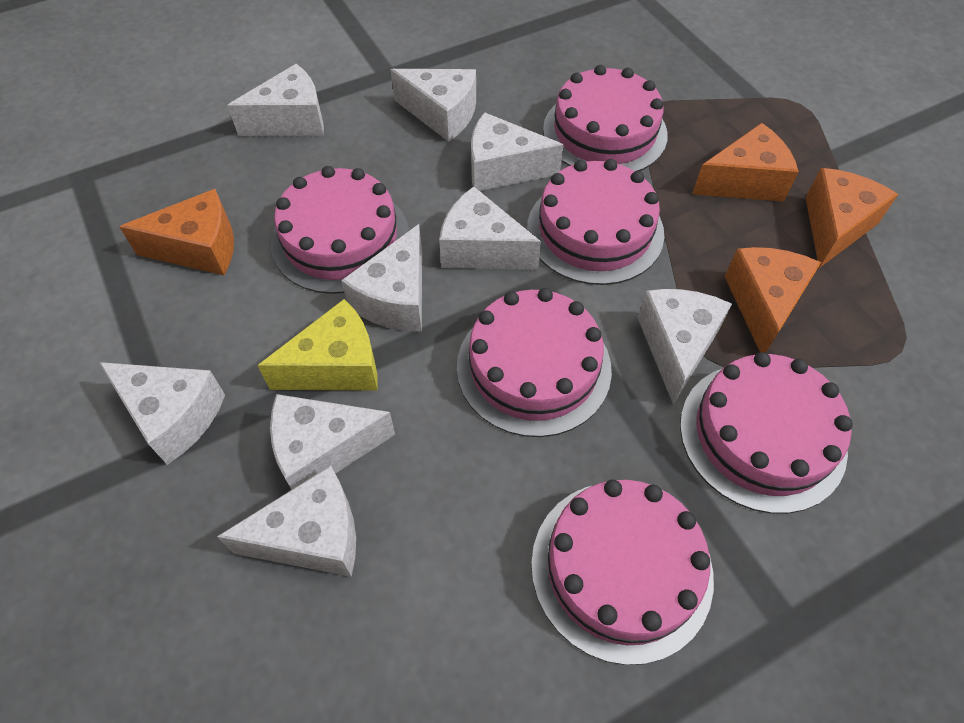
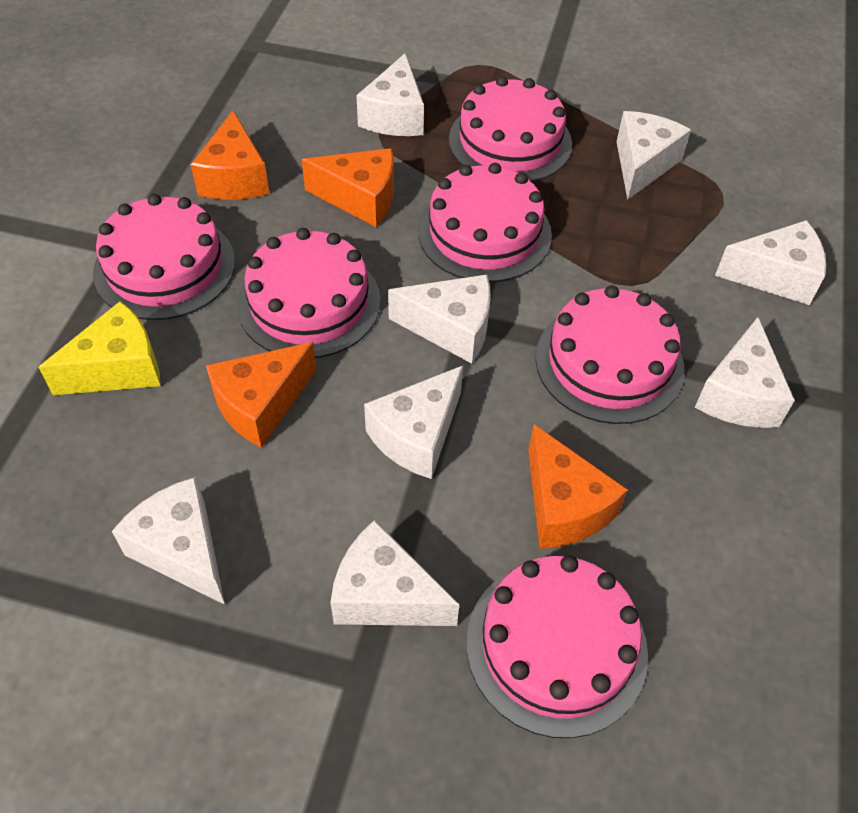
white cheese: [99,362,225,465] [217,466,356,577] [227,64,324,136] [270,394,395,489] [341,224,422,332] [391,69,476,142] [439,187,541,270] [471,112,564,191] [637,289,732,405] = 9 -> [112,477,225,605] [330,520,459,626] [356,53,424,136] [364,366,463,479] [388,274,490,364] [617,111,691,200] [695,317,795,428] [715,220,826,305] = 8

